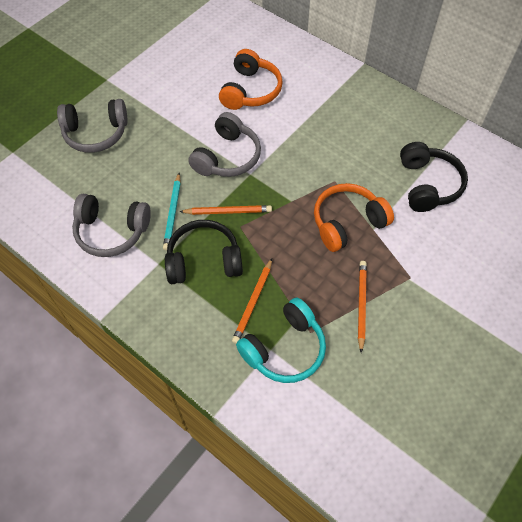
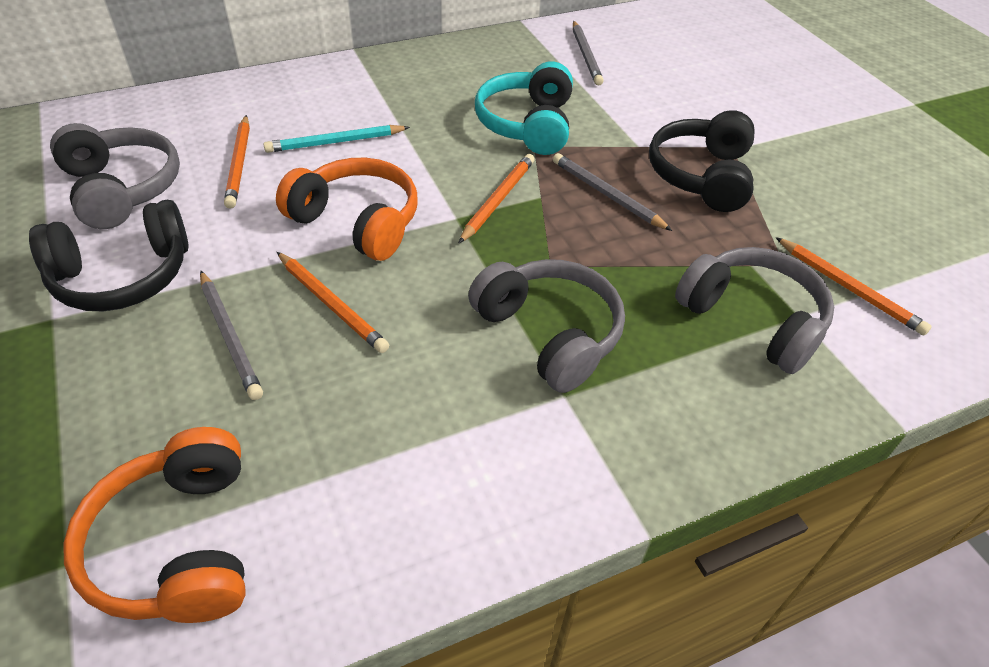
grey pencil: none = 0 -> [200,271,263,400] [553,153,672,231] [573,21,604,86] = 3
orange pencil: [179,205,272,215] [232,258,272,344] [358,261,367,353] = 3 -> [224,115,250,209] [277,252,389,353] [458,154,535,244] [775,237,932,335] = 4

